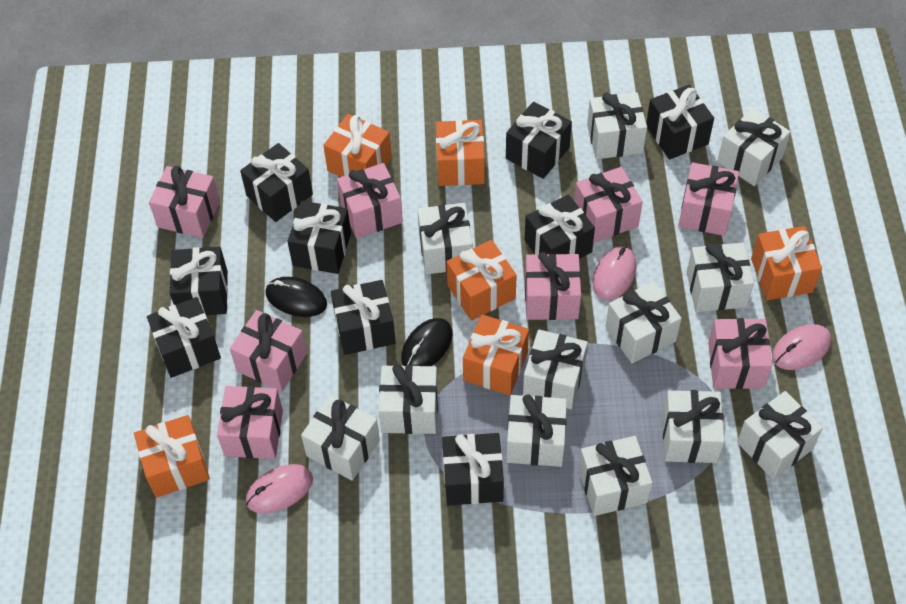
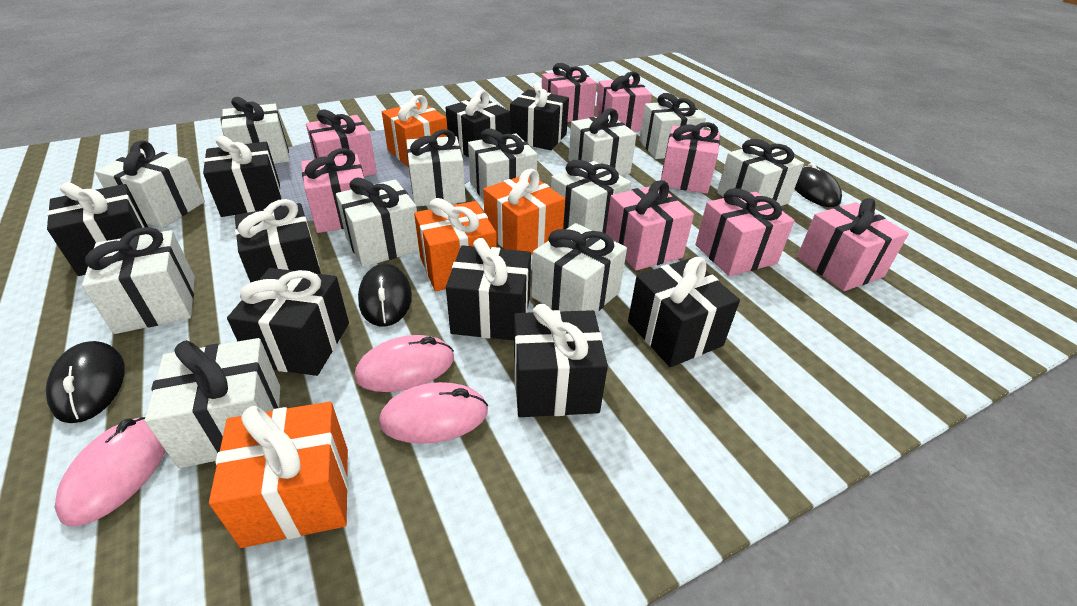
black mouse: [265,277,327,317] [401,318,453,366] = 2 -> [46,341,125,423] [358,264,412,327] [795,163,842,207] = 3
orange gift: [134,415,210,498] [323,114,392,177] [436,120,485,186] [447,240,517,320] [463,314,529,396] [751,226,822,300] = 6 -> [209,402,348,548] [382,95,447,167] [414,198,496,291] [483,169,565,255] = 4

